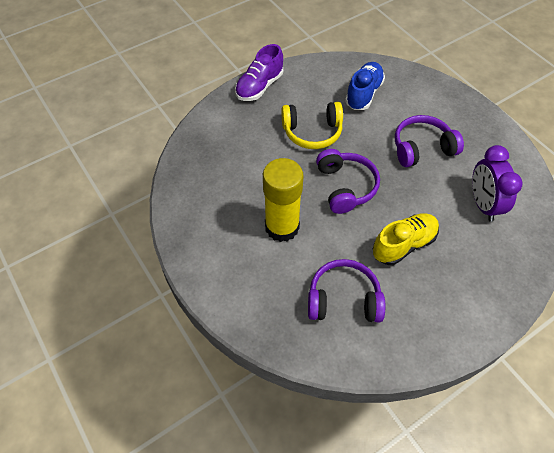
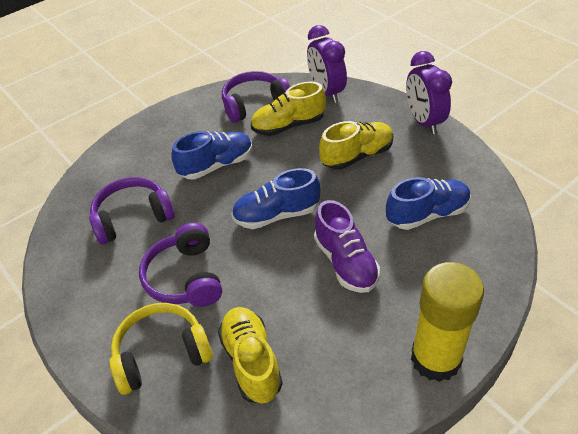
blue shoe: [345,62,385,110] = 1 -> [171,131,253,179] [231,168,321,229] [386,177,471,230] = 3
purple clock: [472,145,523,222] = 1 -> [307,25,347,103] [406,51,452,134] = 2
yellow shoe: [373,213,439,265] = 1 -> [218,307,283,404] [251,82,326,136] [319,121,394,170] = 3

